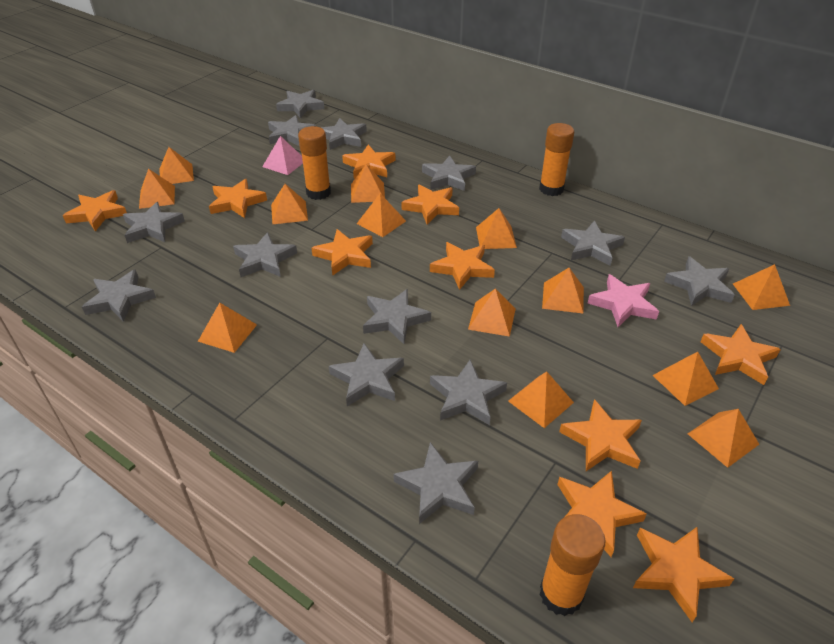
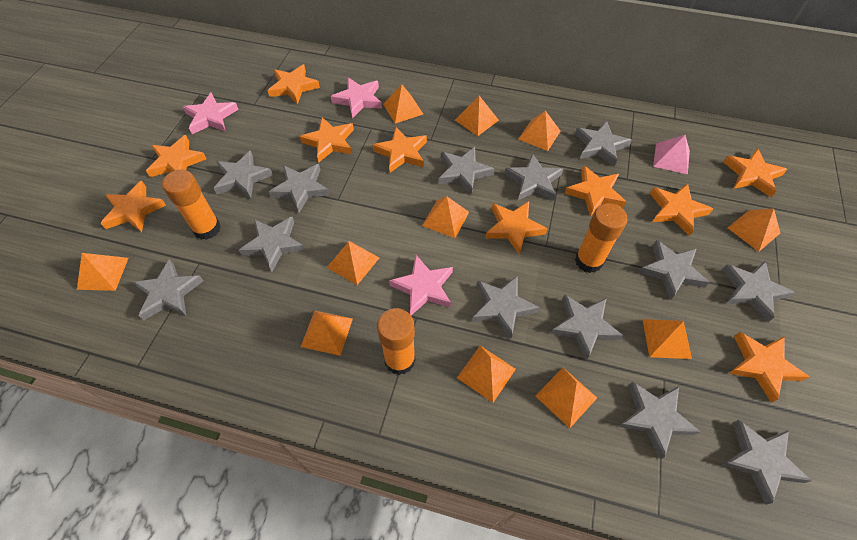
orange pyramid: [139,168,175,209] [159,147,194,184] [198,303,257,353] [271,184,308,225] [351,164,385,203] [357,193,406,237] [468,289,516,337] [476,208,517,249] [508,371,574,428] [542,268,584,314] [652,352,719,406] [688,409,759,468] [733,264,790,310] = 13 -> [77,253,128,291] [301,311,353,356] [327,241,379,285] [383,84,423,123] [422,196,469,238] [455,96,499,136] [457,346,516,403] [518,111,560,151] [535,368,597,428] [642,319,692,359] [728,208,780,252] = 11
pink star: [588,274,659,327] = 1 -> [183,92,239,134] [331,78,382,119] [389,255,453,315] = 3

